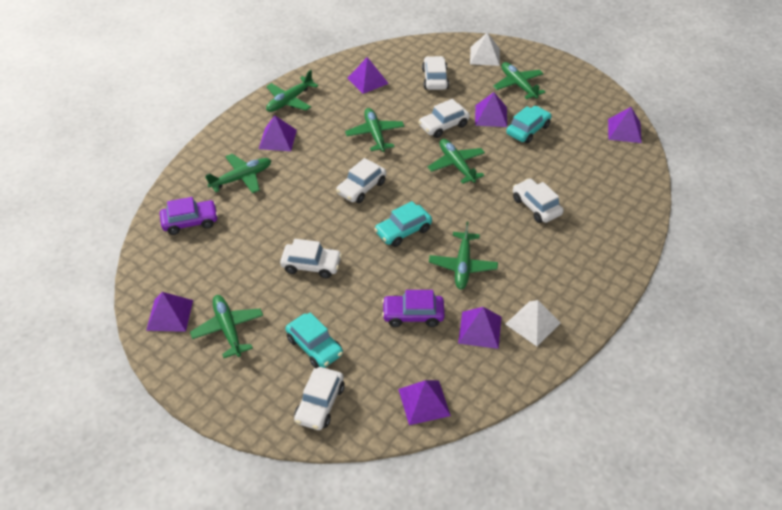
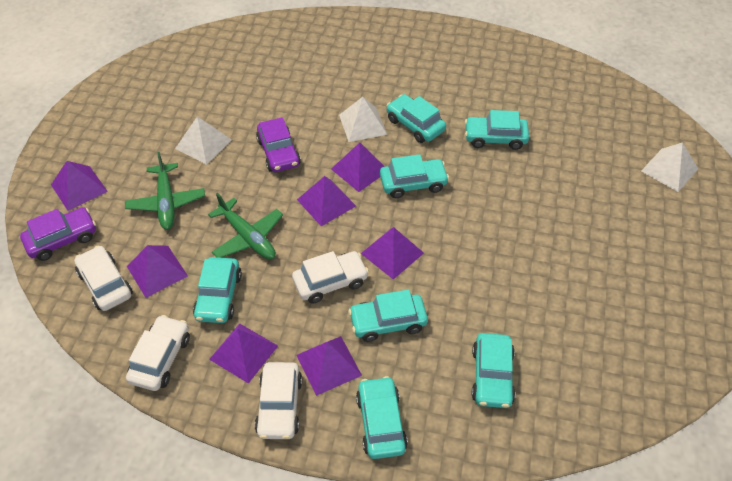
green plane: [190,295,263,358] [205,154,271,193] [266,70,319,112] [345,108,404,152] [428,139,485,184] [429,222,498,289] [493,62,546,99] = 7 -> [125,152,205,230] [208,193,283,260] = 2
turquoise car: [285,312,343,369] [374,201,432,247] [506,106,552,144] = 3 -> [193,257,242,323] [349,290,428,342] [356,376,408,459] [380,154,449,198] [387,94,446,143] [465,110,529,150] [472,333,516,408] = 7
white car: [280,239,342,278] [294,367,345,430] [336,158,386,203] [418,99,470,138] [422,56,449,90] [513,178,564,223] = 6 -> [74,245,133,311] [126,315,190,391] [255,362,302,439] [292,251,369,303] = 4
white pyramid: [470,32,500,66] [506,300,560,346] = 2 -> [175,116,232,165] [339,97,387,142] [641,142,698,192] = 3

